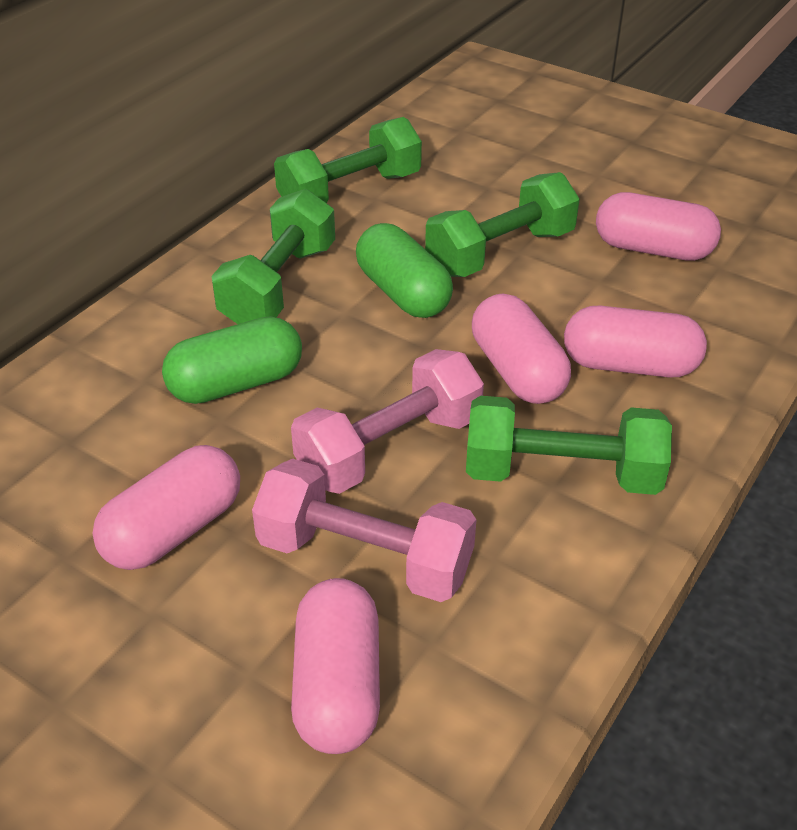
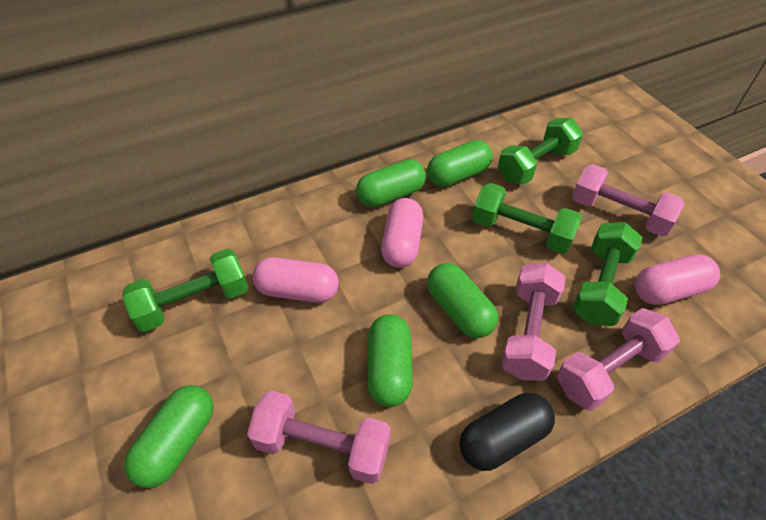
black capsule: none = 0 -> [459,393,555,471] = 1
green capsule: [162,316,302,404] [356,223,453,318] = 2 -> [124,385,214,488] [356,159,426,207] [367,314,413,407] [427,140,493,187] [427,263,498,338] = 5
pink capsule: [92,445,240,570] [291,578,380,754] [472,293,571,404] [564,306,707,378] [596,192,721,261] = 5 -> [252,257,339,303] [381,198,423,268] [635,254,720,305] = 3
pink dumbbell: [252,459,477,602] [291,349,484,494] = 2 -> [247,391,391,484] [501,263,566,381] [557,308,680,411] [572,164,684,237] = 4

